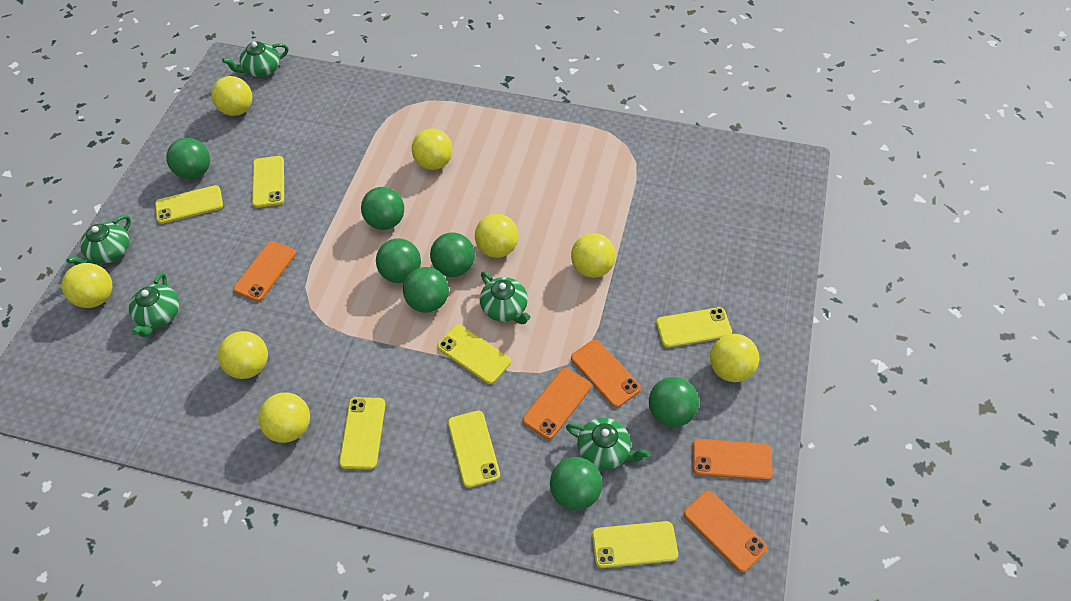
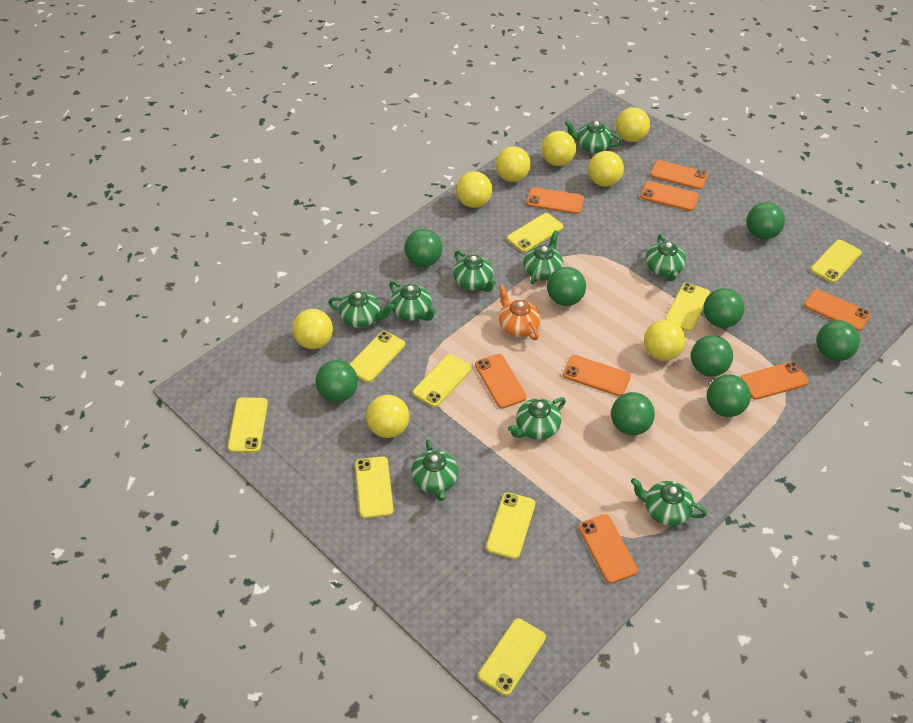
green ball: [166,138,210,179] [361,187,404,230] [376,238,421,283] [403,267,449,313] [430,232,475,277] [550,457,602,510] [649,377,699,427] = 7 -> [316,360,358,402] [405,229,442,267] [547,267,586,306] [611,392,655,435] [691,335,733,377] [704,288,744,328] [707,374,751,417] [747,202,785,239] [817,320,860,361] = 9
green teapot: [66,215,131,265] [129,272,179,337] [222,42,288,77] [480,272,531,324] [566,418,650,470] = 5 -> [328,291,394,328] [389,281,437,321] [411,439,458,501] [453,250,496,292] [508,397,566,440] [523,230,563,284] [565,120,622,153] [631,478,707,526] [646,234,686,281] = 9
orange phone: [234,241,296,302] [523,368,591,439] [571,340,641,407] [684,491,767,573] [692,439,773,480] = 5 -> [475,354,527,408] [526,187,584,214] [563,355,631,396] [578,514,638,583] [640,181,699,211] [650,160,708,190] [740,361,809,400] [804,289,871,331] = 8
orange teapot: none = 0 -> [499,285,541,340] = 1
yellow phone: [155,185,223,224] [252,156,284,208] [339,397,386,470] [438,324,511,384] [448,411,500,488] [592,521,678,568] [656,307,732,348] = 7 -> [228,397,268,453] [350,331,405,383] [355,456,394,519] [413,354,471,407] [478,618,546,696] [486,492,535,559] [507,213,563,252] [665,283,710,331] [810,240,862,283] = 9

